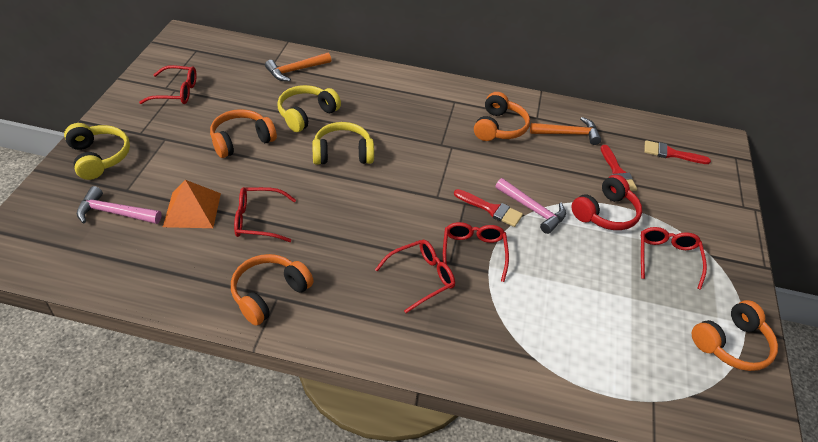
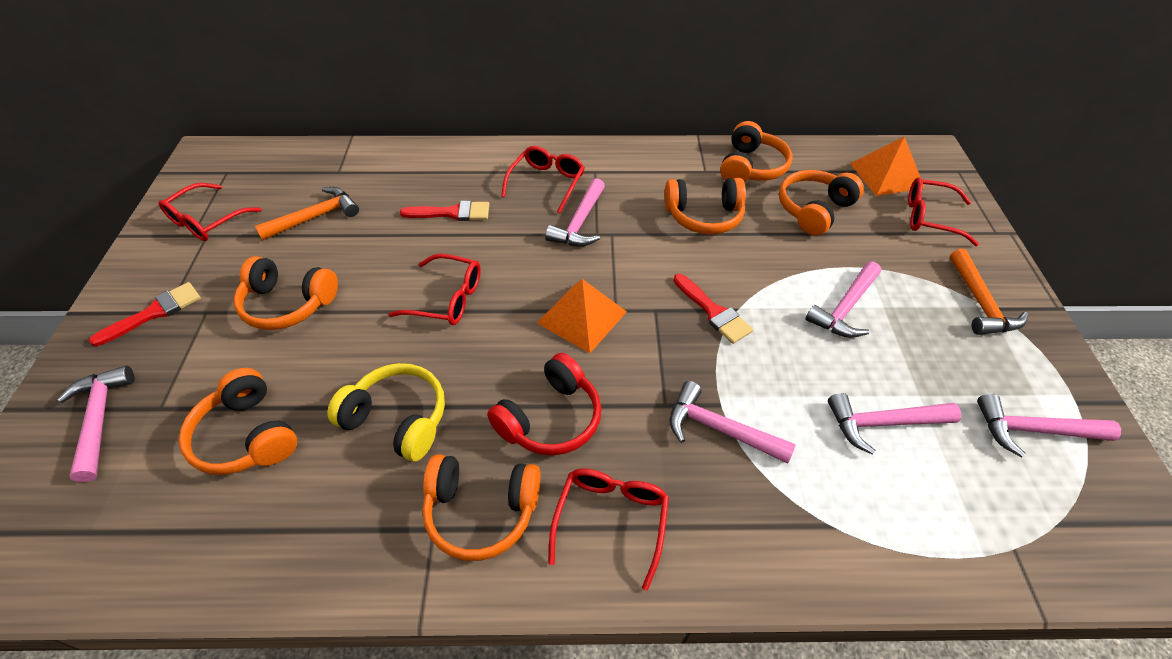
orange headphones: [210,109,277,158] [231,254,314,326] [474,92,530,141] [692,300,778,371] = 4 -> [179,368,297,475] [234,256,338,330] [422,454,541,561] [665,178,746,235] [720,121,792,182] [779,170,864,236] = 6
orange pyramid: [163,180,221,228] = 1 -> [537,279,627,353] [850,136,925,196] = 2
pink hammer: [77,186,161,224] [496,178,566,234] = 2 -> [57,366,135,482] [545,178,605,246] [670,381,796,464] [805,261,881,338] [828,393,961,455] [977,394,1121,457] = 6
yellow headphones: [64,123,130,180] [277,85,341,132] [312,122,374,165] = 3 -> [327,363,445,461] = 1

